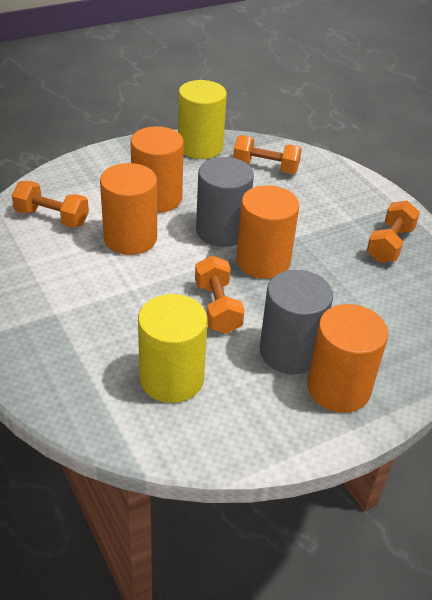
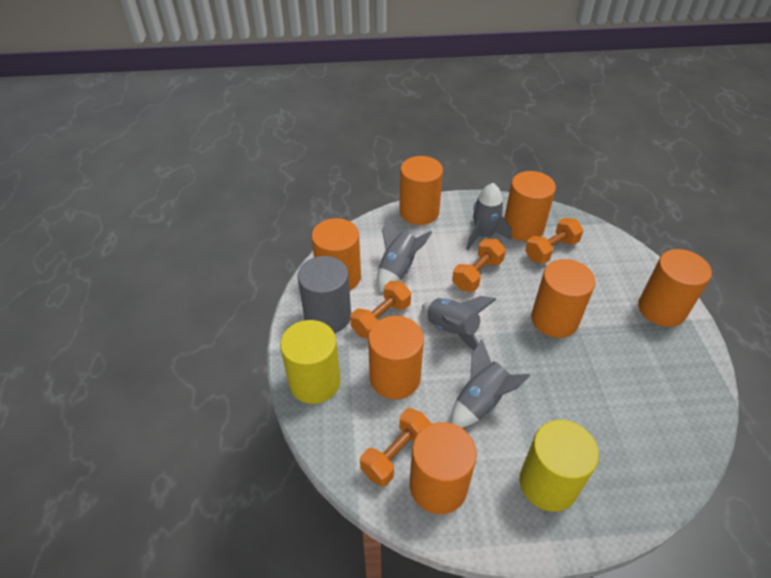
grey cylinder: [196,157,254,247] [260,270,333,374] = 2 -> [297,256,351,333] = 1
grey rocket: none = 0 -> [377,216,432,292] [422,296,496,350] [451,339,531,428] [466,183,512,250] = 4
orange cylinder: [100,163,157,255] [130,126,184,213] [236,185,299,279] [307,304,388,413] = 4 -> [311,218,361,290] [368,316,424,399] [399,156,443,225] [410,422,477,514] [504,171,556,241] [531,259,595,338] [638,249,712,327] = 7

